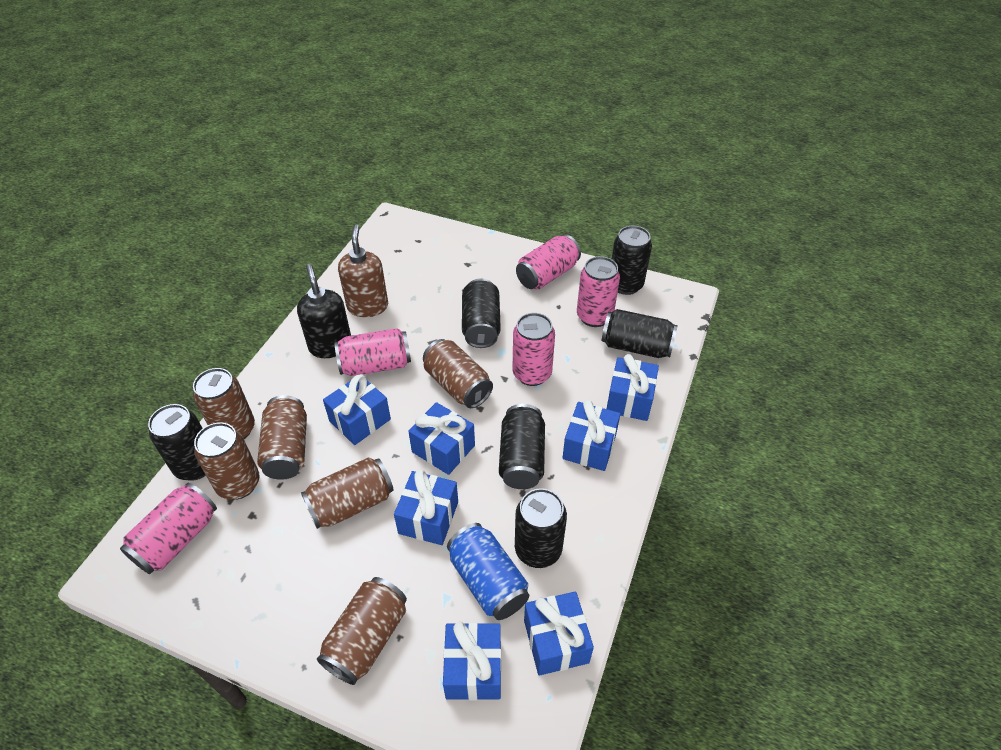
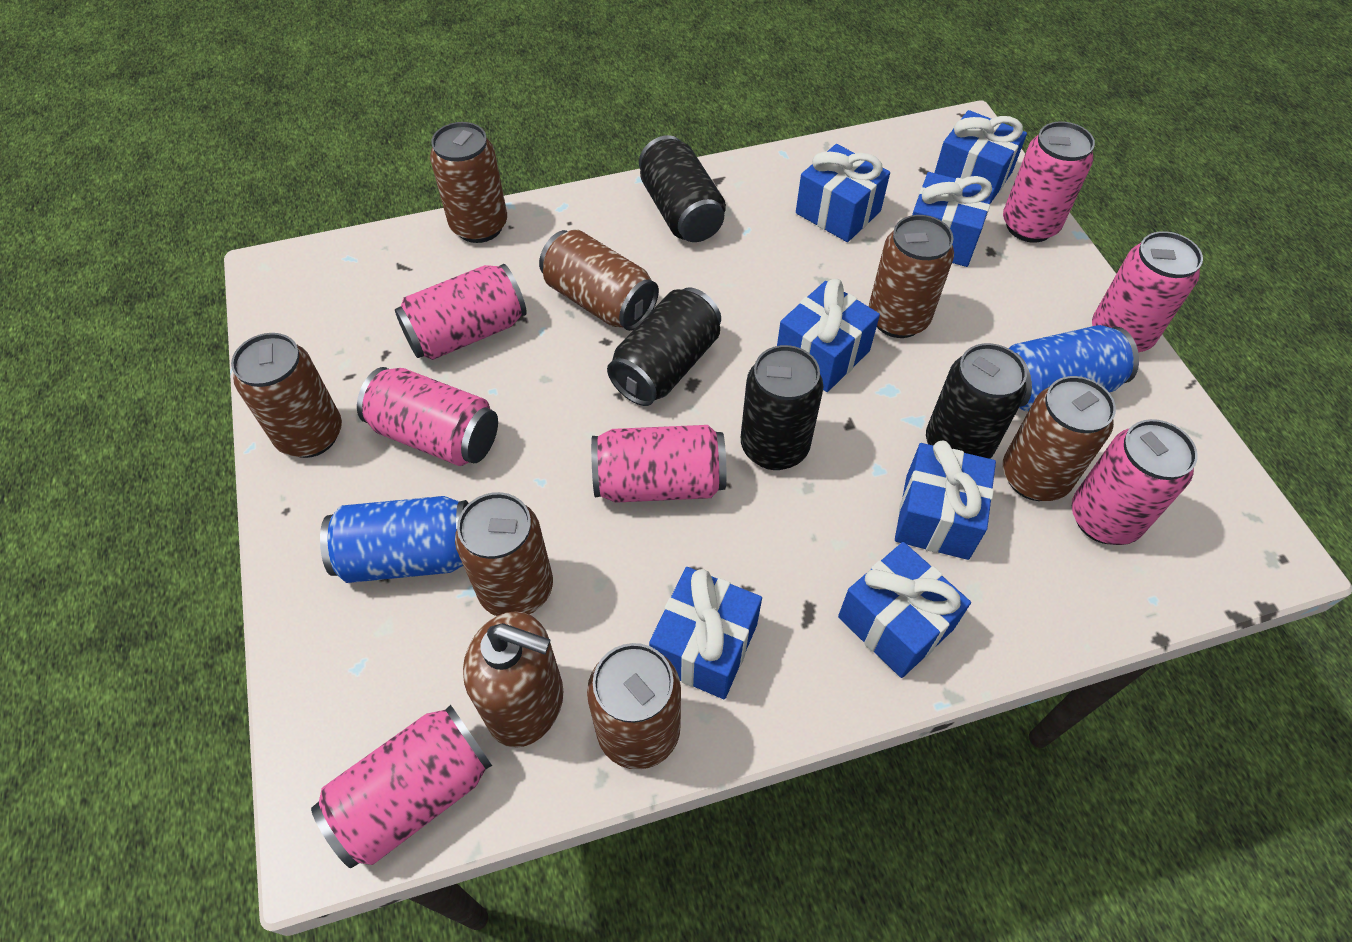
black can: [148,404,206,481] [462,279,501,348] [499,404,545,489] [515,488,567,568] [602,309,678,358] [612,226,652,295] = 6 -> [607,287,721,406] [639,135,726,242] [741,345,823,470] [926,343,1027,459] = 4
black soap dispenser: [297,264,351,358] = 1 -> none = 0
blue can: [447,523,529,620] = 1 -> [320,496,469,583] [1009,325,1139,412] = 2
brown can: [193,368,255,439] [194,422,260,500] [257,395,307,480] [301,458,394,529] [317,577,407,685] [423,339,493,408] = 6 -> [231,333,342,458] [430,122,507,243] [455,492,553,616] [539,229,659,331] [587,643,681,770] [869,215,954,338] [1003,376,1116,501] = 7
pink can: [120,483,217,574] [335,328,411,376] [512,313,555,386] [516,234,581,289] [577,256,620,327] = 5 -> [311,705,492,868] [357,367,498,466] [395,264,527,360] [591,425,726,503] [1003,122,1095,242] [1072,419,1198,545] [1092,231,1203,352] = 7

